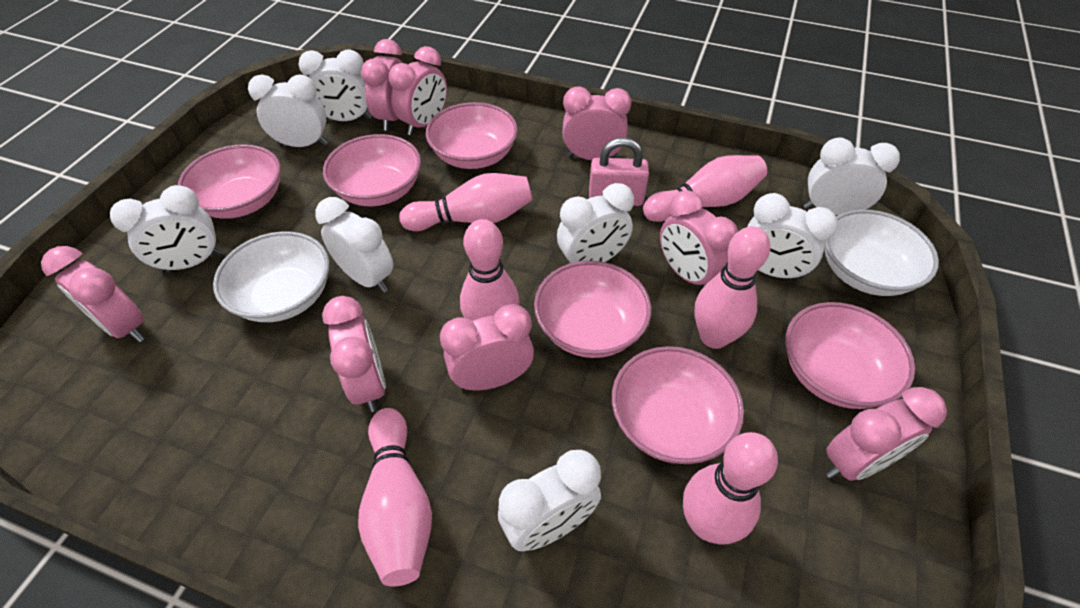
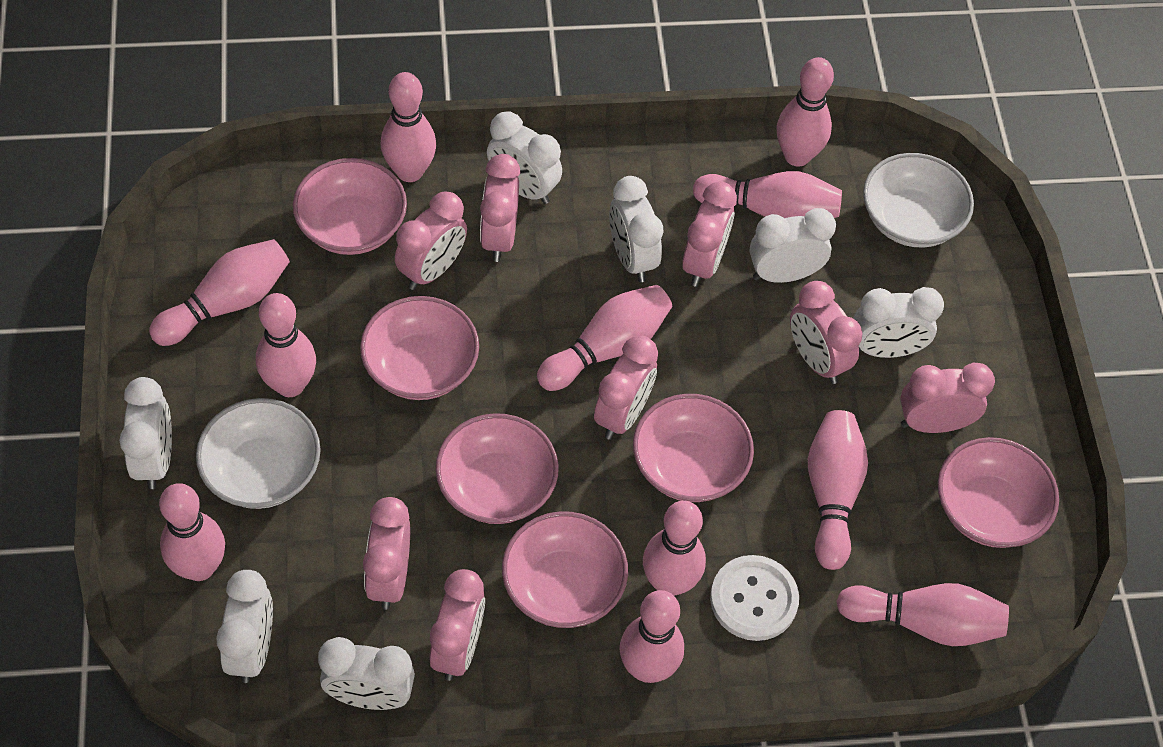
pink bowling pin: [358,408,432,587] [399,173,532,231] [460,219,519,321] [643,155,767,222] [683,432,778,544] [694,226,770,349] = 6 -> [149,239,290,346] [159,483,225,581] [256,293,316,397] [381,72,436,182] [537,285,672,391] [620,590,684,683] [643,501,706,596] [693,171,842,218] [777,57,834,167] [808,410,868,570] [836,583,1009,646] = 11
pink padlock: [589,137,649,206] = 1 -> none = 0
white button: none = 0 -> [710,555,799,641] = 1
white clock: [110,185,221,273] [248,75,328,147] [298,49,371,121] [315,197,393,293] [498,450,601,551] [557,183,634,264] [747,193,838,281] [804,137,900,215] = 8 -> [119,377,172,489] [216,570,273,683] [318,637,415,710] [487,111,562,204] [609,176,663,282] [749,208,836,283] [853,287,944,358] = 7

